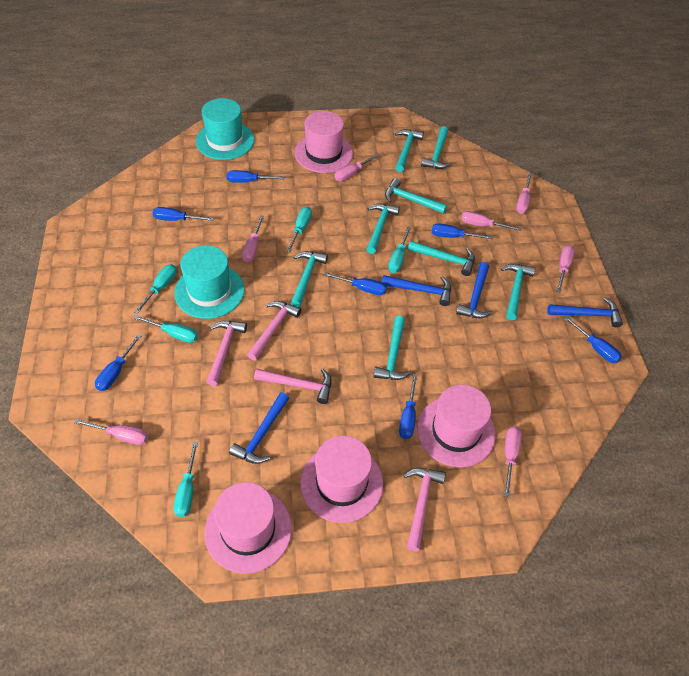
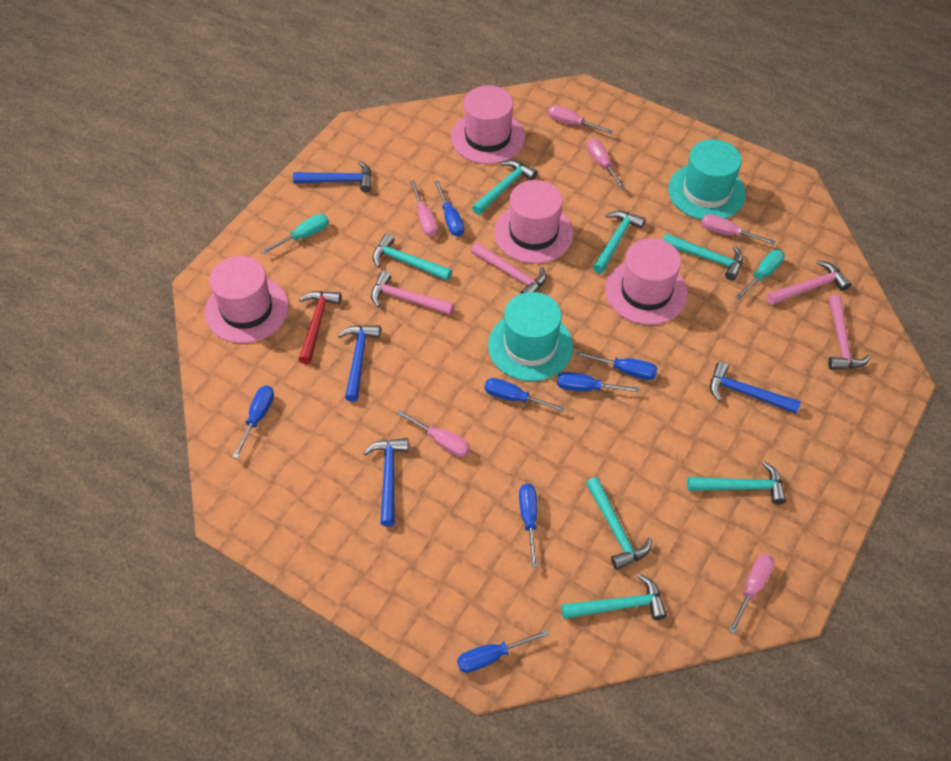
pink screwdriver: [74,419,148,445] [242,215,264,263] [334,154,380,181] [461,211,521,231] [504,426,522,497] [516,173,532,214] [557,245,575,293] = 7 -> [396,410,470,457] [410,180,437,236] [548,105,613,134] [587,138,626,190] [701,214,776,245] [728,554,774,634] = 6
red hammer: none = 0 -> [298,291,342,364] = 1
turquoise hammer: [291,251,328,307] [366,203,400,254] [373,316,412,380] [385,178,447,214] [395,129,424,172] [408,241,475,276] [421,126,451,169] [501,264,535,320] = 8 -> [372,233,452,281] [472,160,538,215] [561,574,667,620] [586,477,652,570] [593,211,646,274] [663,233,743,281] [687,461,786,505] = 7
turquoise screwdriver: [134,264,177,314] [134,315,198,343] [174,442,198,517] [286,207,312,252] [388,227,411,273] = 5 -> [261,214,329,254] [736,250,785,300] = 2

